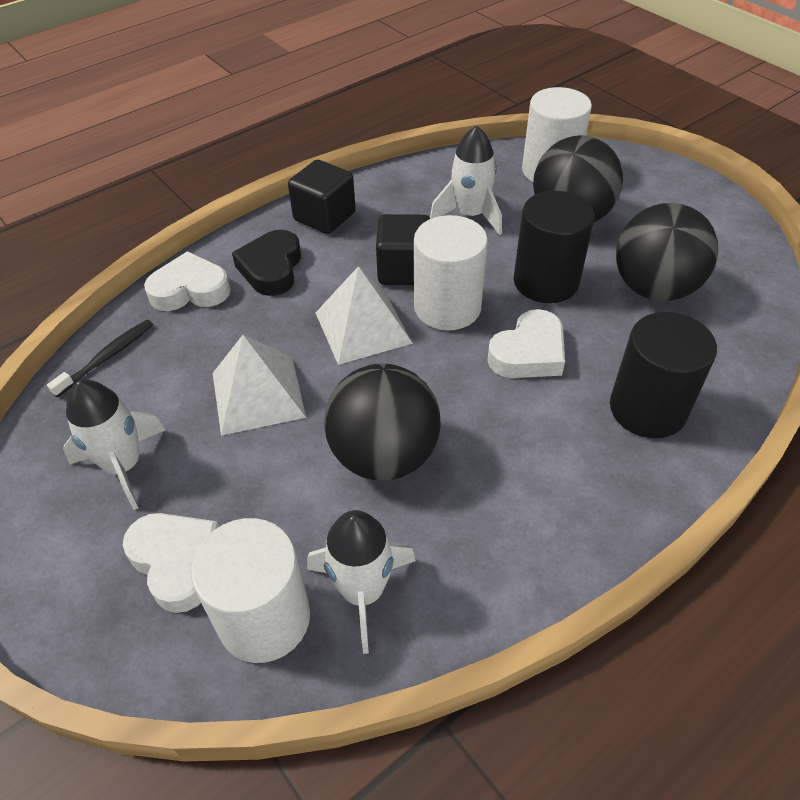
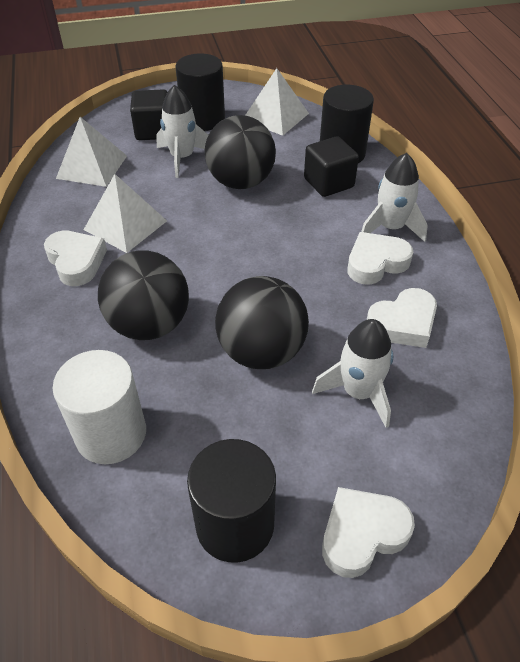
black cylinder: [513,191,595,303] [610,312,717,438] = 2 -> [175,53,225,131] [187,439,276,563] [320,85,374,163] = 3
black heart: [232,230,301,296] = 1 -> none = 0
black toothbrush: [47,320,153,397] = 1 -> none = 0
white cylinder: [191,518,310,663] [414,215,488,330] [522,87,592,182] = 3 -> [53,350,146,464] = 1
white heart: [123,513,219,613] [144,251,231,311] [487,309,565,378] = 3 -> [44,230,107,286] [322,487,415,578] [348,232,413,285] [367,288,437,348] = 4
white pyramid: [213,335,306,436] [316,266,413,365] = 2 -> [56,117,127,187] [84,174,167,253] [245,68,309,136] = 3

